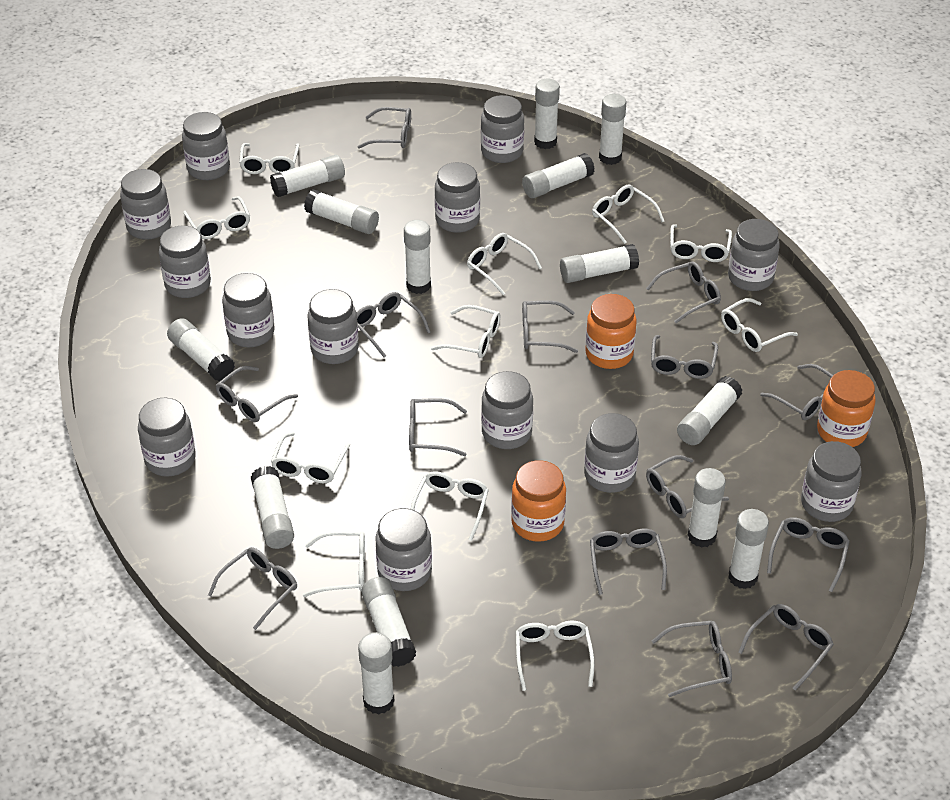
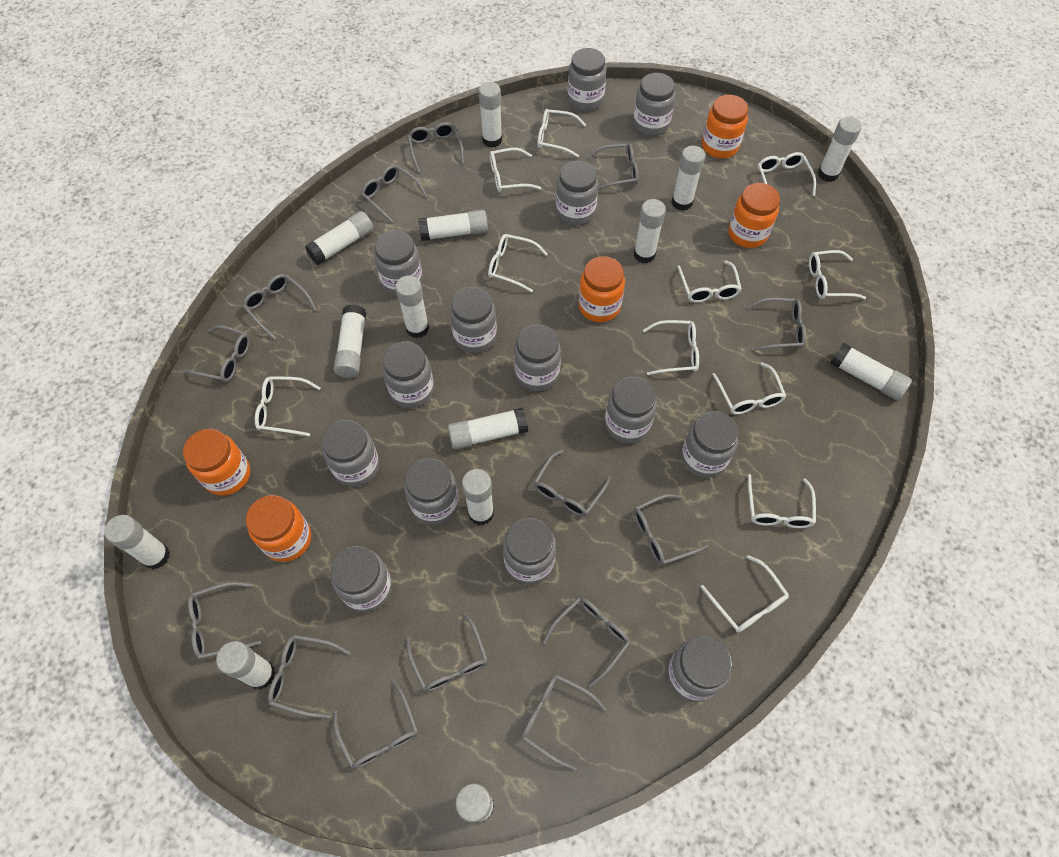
grey jar: [120,169,171,240] [138,398,196,477] [159,225,211,298] [182,112,230,180] [222,273,275,347] [308,289,359,364] [375,508,432,591] [435,162,480,233] [481,95,524,163] [481,371,533,449] [584,413,639,493] [728,219,780,291] [801,441,861,522] = 13 -> [322,420,379,487] [330,546,392,612] [374,231,423,296] [382,342,434,408] [404,458,459,525] [450,287,497,353] [503,518,556,585] [514,325,561,391] [556,160,598,226] [567,48,607,111] [605,377,657,443] [633,73,676,136] [667,636,732,702] [681,411,739,478] = 14
orange jar: [511,460,566,542] [585,294,637,369] [817,370,876,447] = 3 -> [183,429,250,496] [246,495,311,562] [578,256,625,322] [702,95,748,159] [728,183,780,248] = 5

